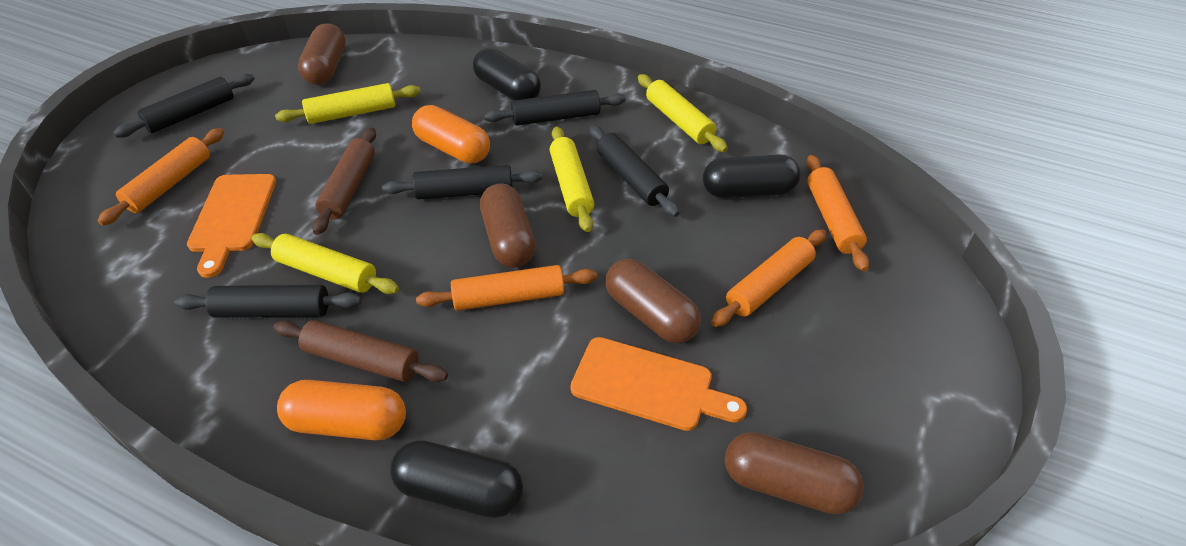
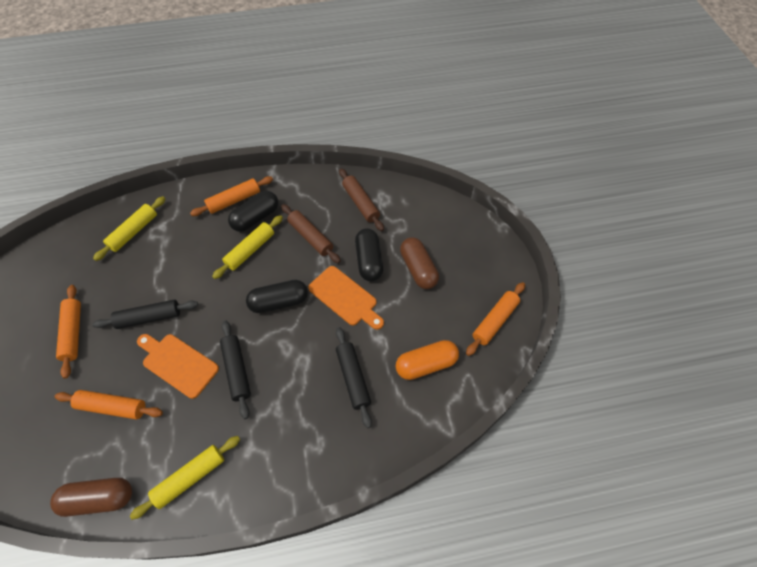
black rolling pin: [113,74,255,138] [174,285,361,318] [382,165,543,199] [484,90,626,126] [589,125,679,217] = 5 -> [92,300,198,329] [220,321,251,419] [336,327,372,428] = 3
brown capsule: [298,23,346,85] [480,183,536,267] [606,259,701,343] [725,432,864,515] = 4 -> [50,478,132,517] [400,237,439,289] = 2
orange capsule: [277,380,406,440] [412,105,490,164] = 2 -> [396,340,459,380] = 1
yellow rolling pin: [251,233,399,294] [275,83,421,124] [550,127,594,232] [638,74,728,152] = 4 -> [93,196,166,261] [130,436,240,520] [212,215,283,279] = 3

